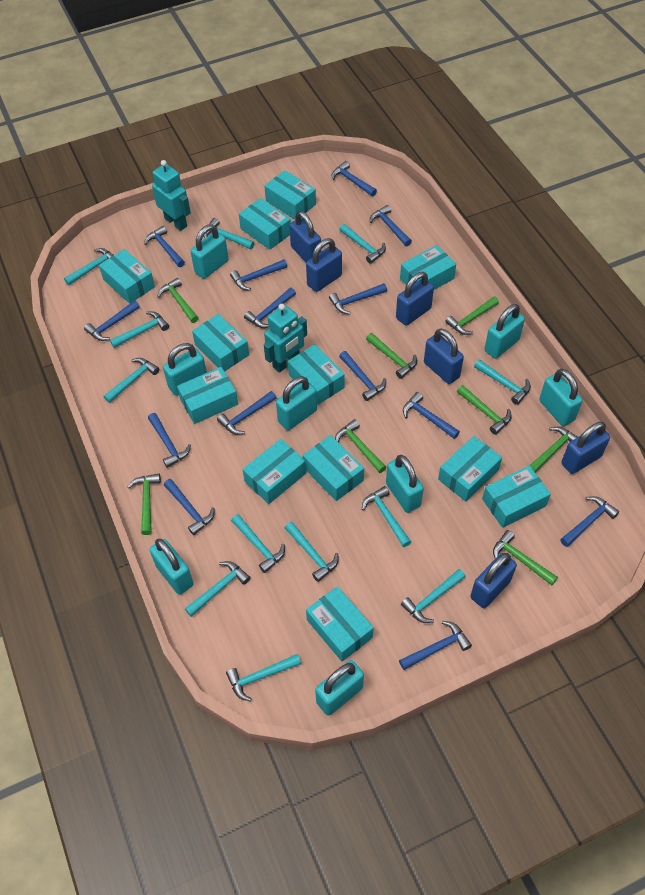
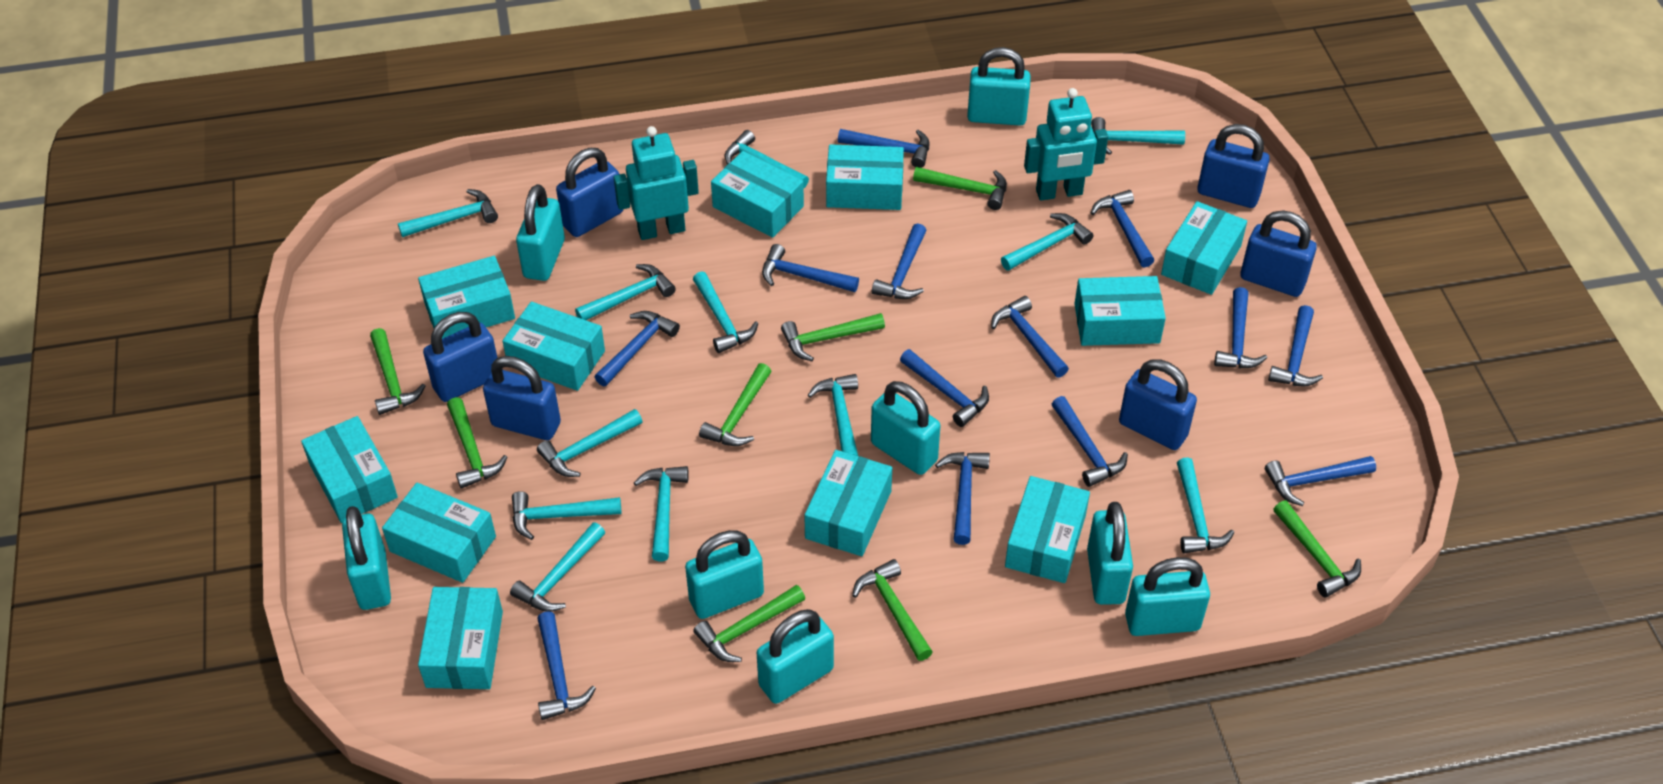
blue hammer: [84,301,140,341] [144,226,185,267] [148,413,191,468] [164,479,214,535] [217,391,276,435] [230,259,287,291] [244,288,296,328] [329,283,387,314] [332,161,377,196] [339,351,386,401] [370,205,412,246] [399,621,472,670] [403,392,460,439] [560,496,619,547] = 14 -> [537,611,596,720] [595,311,680,386] [762,244,859,292] [838,129,929,168] [872,223,927,299] [900,349,989,427] [935,452,990,545] [991,296,1069,378] [1052,396,1128,487] [1091,190,1154,268] [1214,287,1267,368] [1265,456,1376,506] [1268,305,1323,386] = 13
turquoise box: [99,249,155,304] [177,367,238,424] [192,314,249,372] [239,198,291,250] [243,439,306,504] [265,170,316,220] [288,344,345,405] [303,435,364,501] [306,586,374,661] [400,245,456,290] [438,436,502,502] [482,466,551,528] = 12 -> [301,416,398,523] [382,483,496,583] [418,256,515,339] [418,587,503,689] [502,302,605,391] [711,151,804,238] [804,450,892,556] [826,144,904,210] [1005,476,1090,583] [1074,276,1166,346] [1161,201,1247,295] = 11

